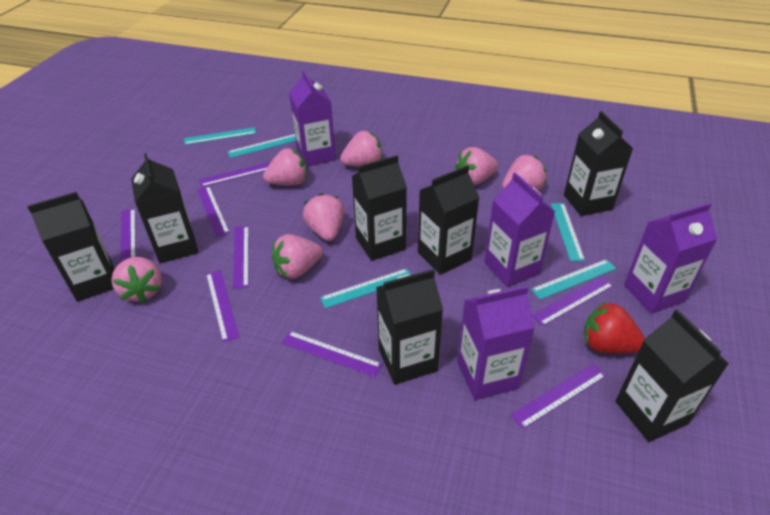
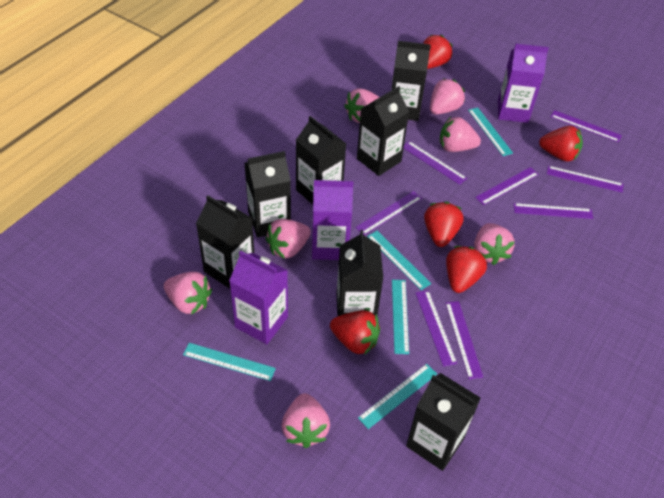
purple carton: [289,70,336,167] [457,285,535,400] [484,173,555,287] [624,202,718,314] = 4 -> [229,250,288,344] [312,180,353,260] [498,44,549,123] = 3
red strawberry: [584,301,645,353] = 1 -> [330,310,380,355] [423,35,453,69] [424,202,463,247] [446,246,487,293] [539,126,583,162] = 5

